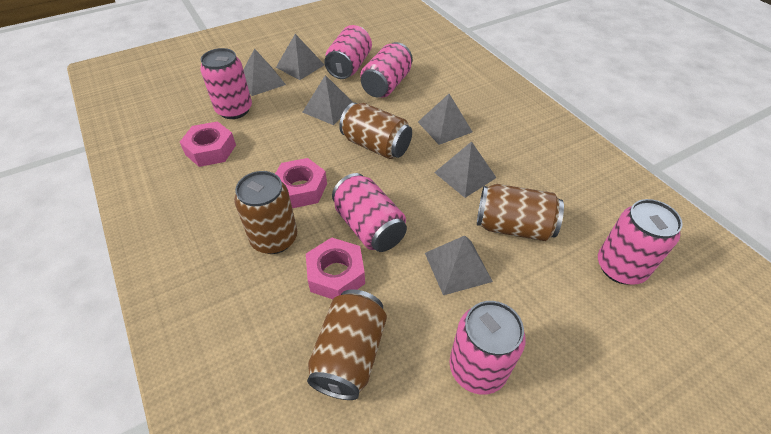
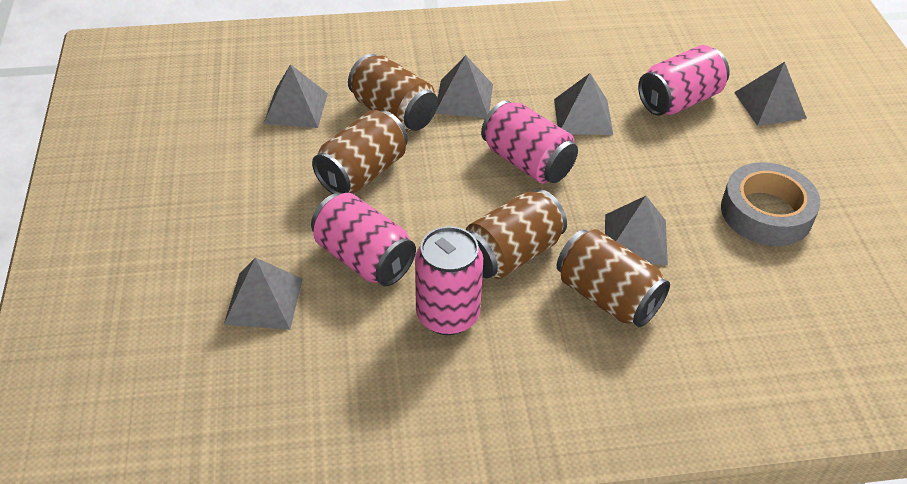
grey tape: none = 0 -> [721,162,821,246] = 1
pink can: [200,48,252,119] [324,25,372,79] [332,173,407,252] [360,42,413,98] [449,301,526,395] [598,199,683,285] = 6 -> [311,193,416,286] [415,226,483,335] [481,100,578,184] [638,45,730,116] = 4
pink nut: [180,121,236,167] [275,158,327,208] [306,237,365,299] = 3 -> none = 0

